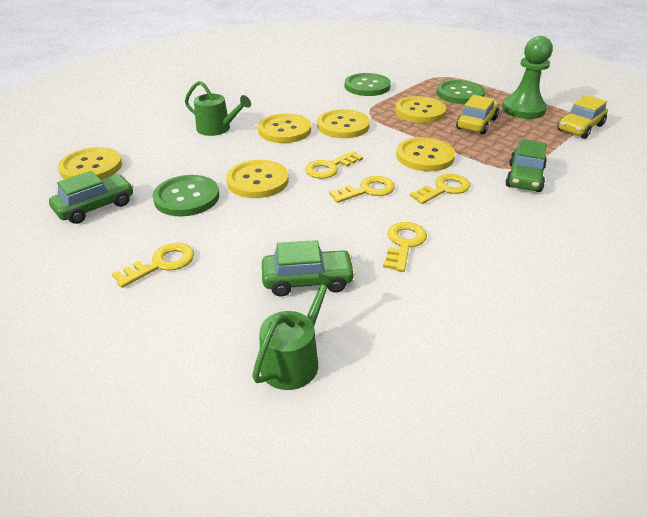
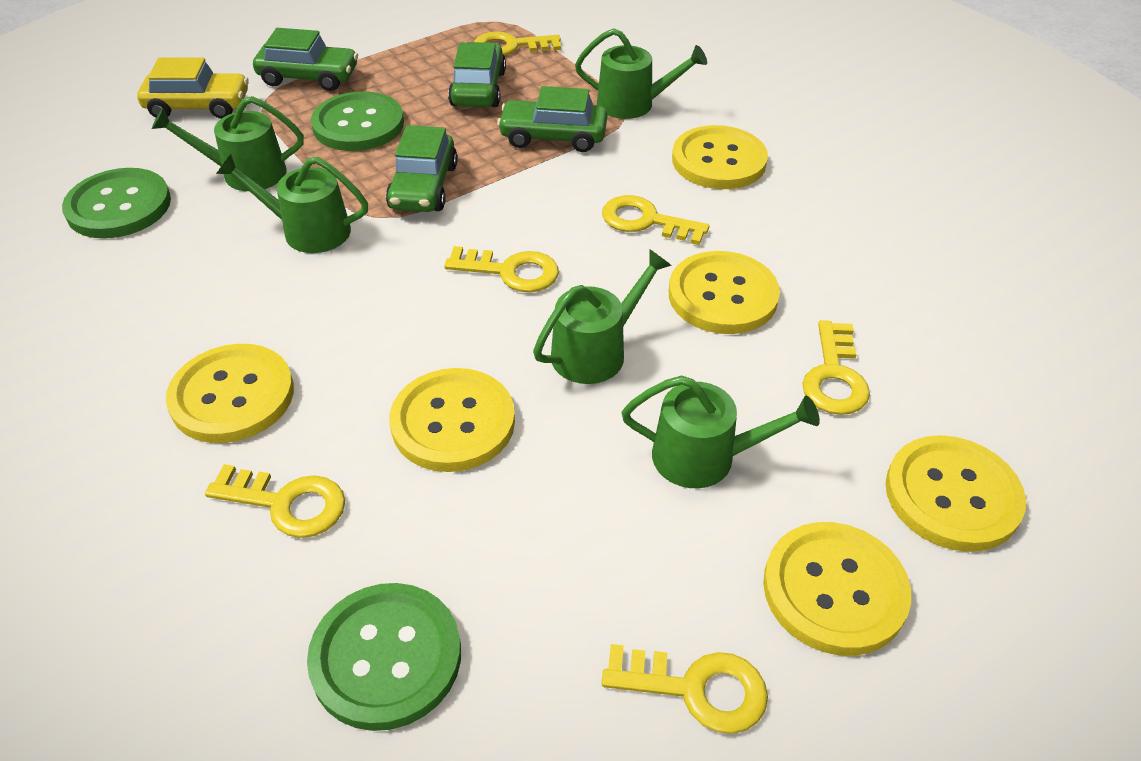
green car: [49,171,133,224] [262,240,356,297] [505,139,547,192] = 3 -> [253,28,358,91] [386,125,458,212] [448,42,506,107] [497,86,607,152] = 4
green pawn: [502,36,553,119] = 1 -> none = 0
green watering can: [185,81,251,136] [252,273,337,390] = 2 -> [152,96,304,191] [216,154,368,253] [533,249,672,384] [575,28,707,119] [622,376,820,488] = 5
yellow car: [456,95,499,135] [557,95,608,139] = 2 -> [137,58,249,119] = 1
yellow key: [112,243,194,288] [305,151,363,179] [329,176,395,203] [383,222,427,272] [409,174,470,204] = 5 -> [205,464,345,538] [444,246,559,292] [474,31,561,56] [602,195,709,245] [602,644,768,734] [802,320,870,415] = 6

